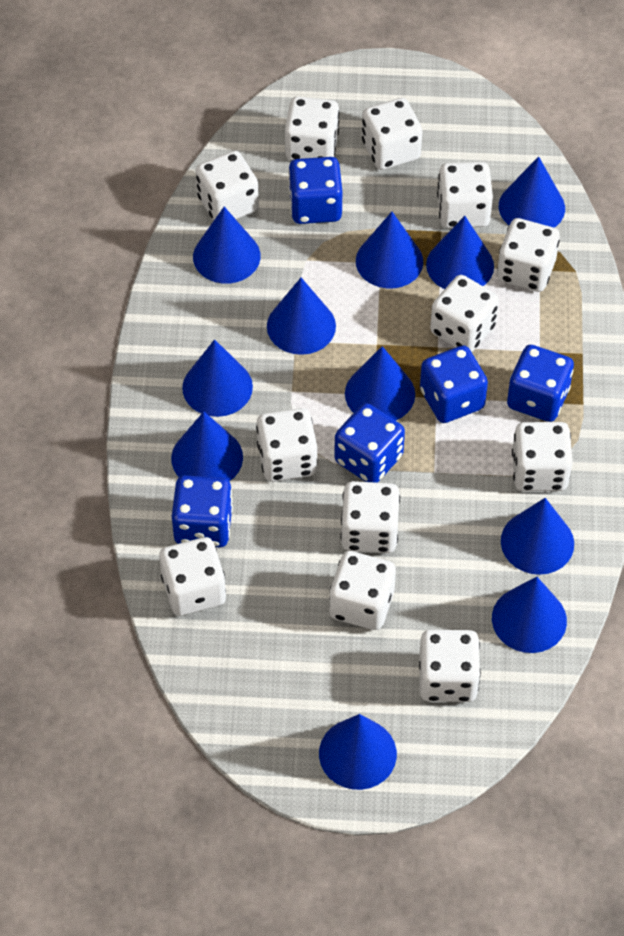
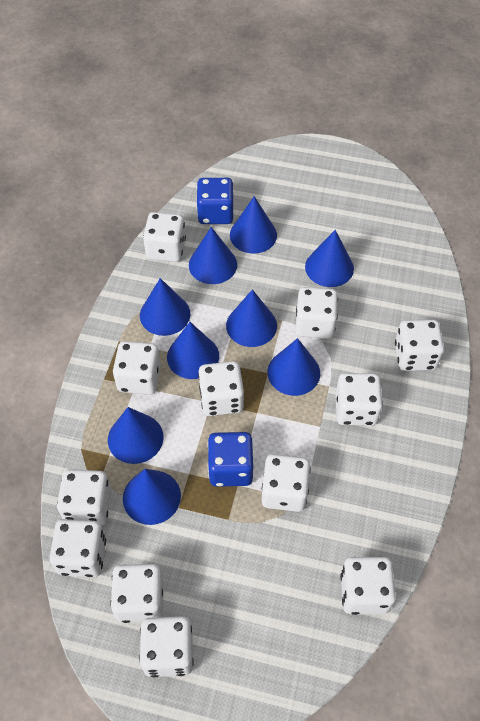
blue cone: [171,411,243,481] [182,339,253,417] [193,207,261,284] [267,278,336,355] [319,714,397,790] [345,346,415,421] [356,212,423,289] [426,216,494,289] [492,577,567,653] [499,156,565,228] [501,498,574,575] = 11 -> [108,407,164,464] [123,469,181,525] [140,278,190,336] [167,322,219,379] [189,227,237,284] [226,289,277,347] [230,196,277,254] [267,338,320,396] [305,230,354,287] = 9
blue dice: [172,475,233,547] [288,157,342,224] [334,403,405,483] [420,345,488,423] [507,345,574,422] = 5 -> [196,178,234,224] [208,432,253,487] = 2

